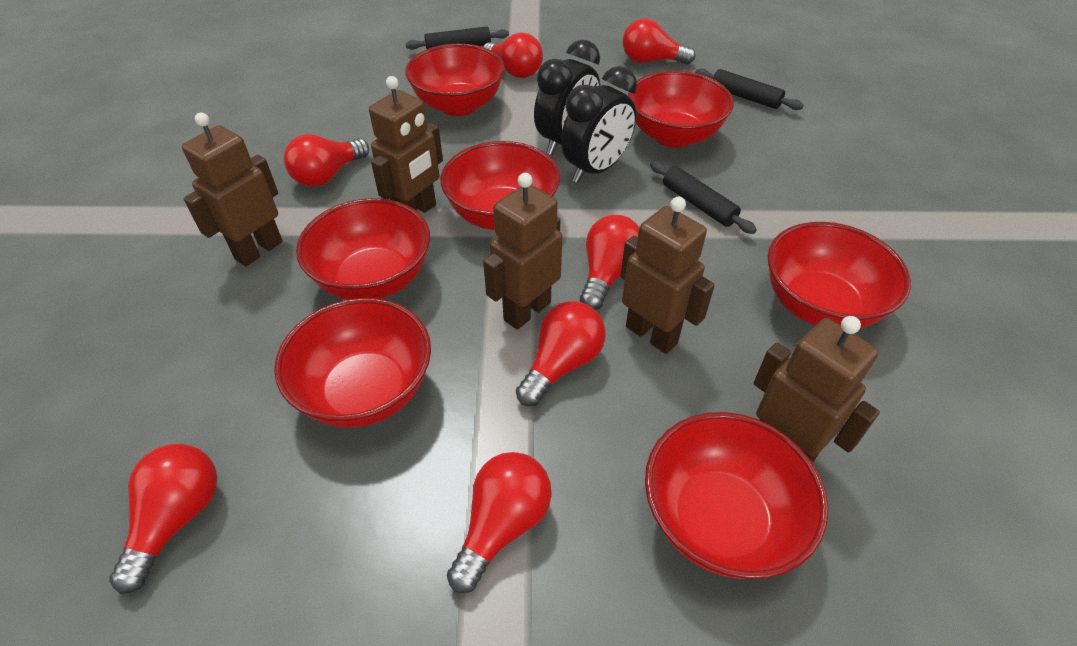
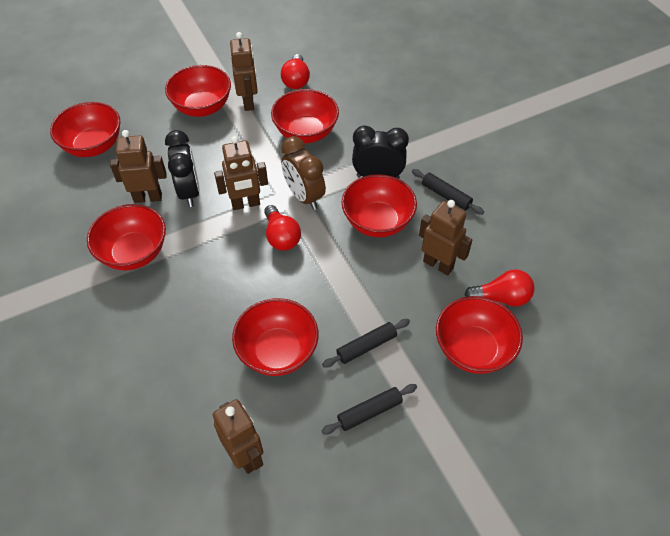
brown clock: none = 0 -> [281,136,326,210] = 1
red light bulb: [109,444,217,594] [284,134,369,187] [447,452,552,593] [483,33,543,78] [516,301,606,406] [580,215,639,310] [623,18,695,64] = 7 -> [264,205,301,251] [281,54,310,89] [465,269,534,307] = 3

